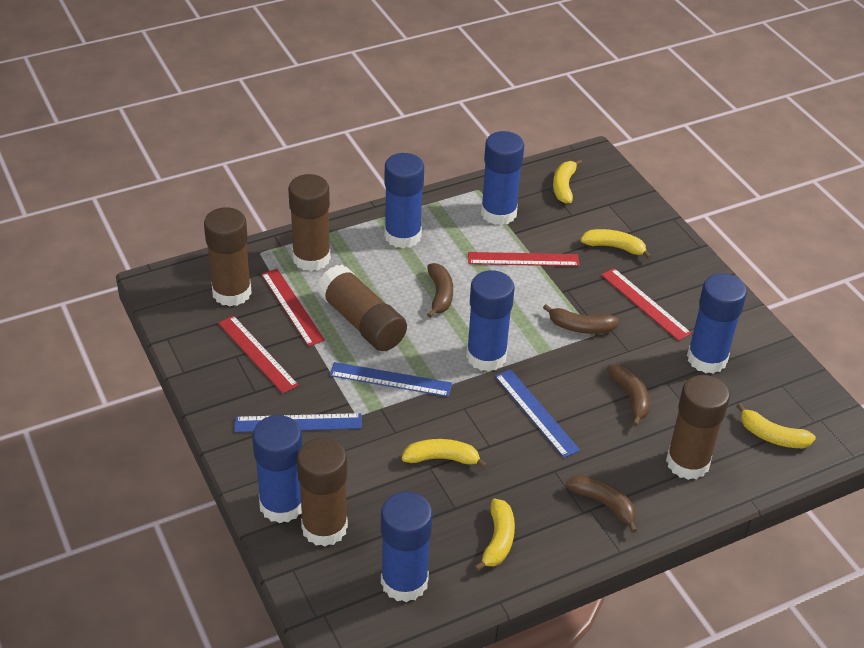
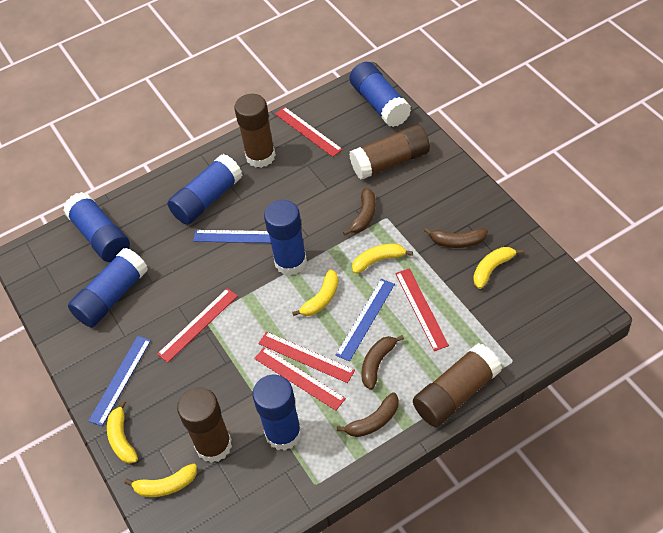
brown glue stick: [204,207,252,307] [288,174,331,271] [297,438,348,547] [317,265,407,351] [666,375,730,480] = 5 -> [177,387,232,463] [234,94,276,168] [349,124,430,179] [413,343,502,427] = 4
red ruler: [218,315,299,394] [261,269,325,347] [468,252,579,266] [601,268,692,341] = 4 -> [157,288,238,363] [254,347,346,410] [258,332,355,383] [275,107,343,157] [395,268,449,351] = 5

